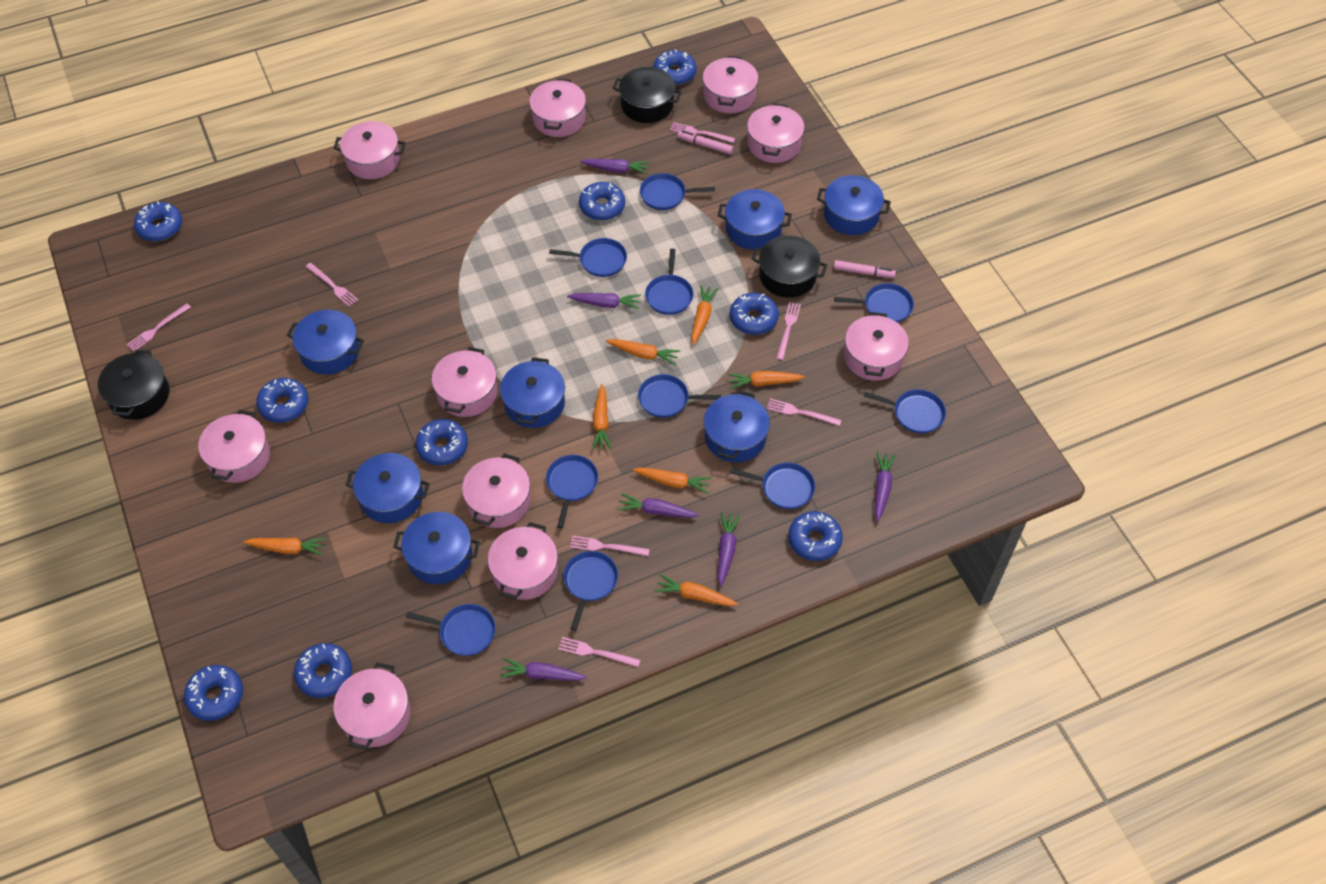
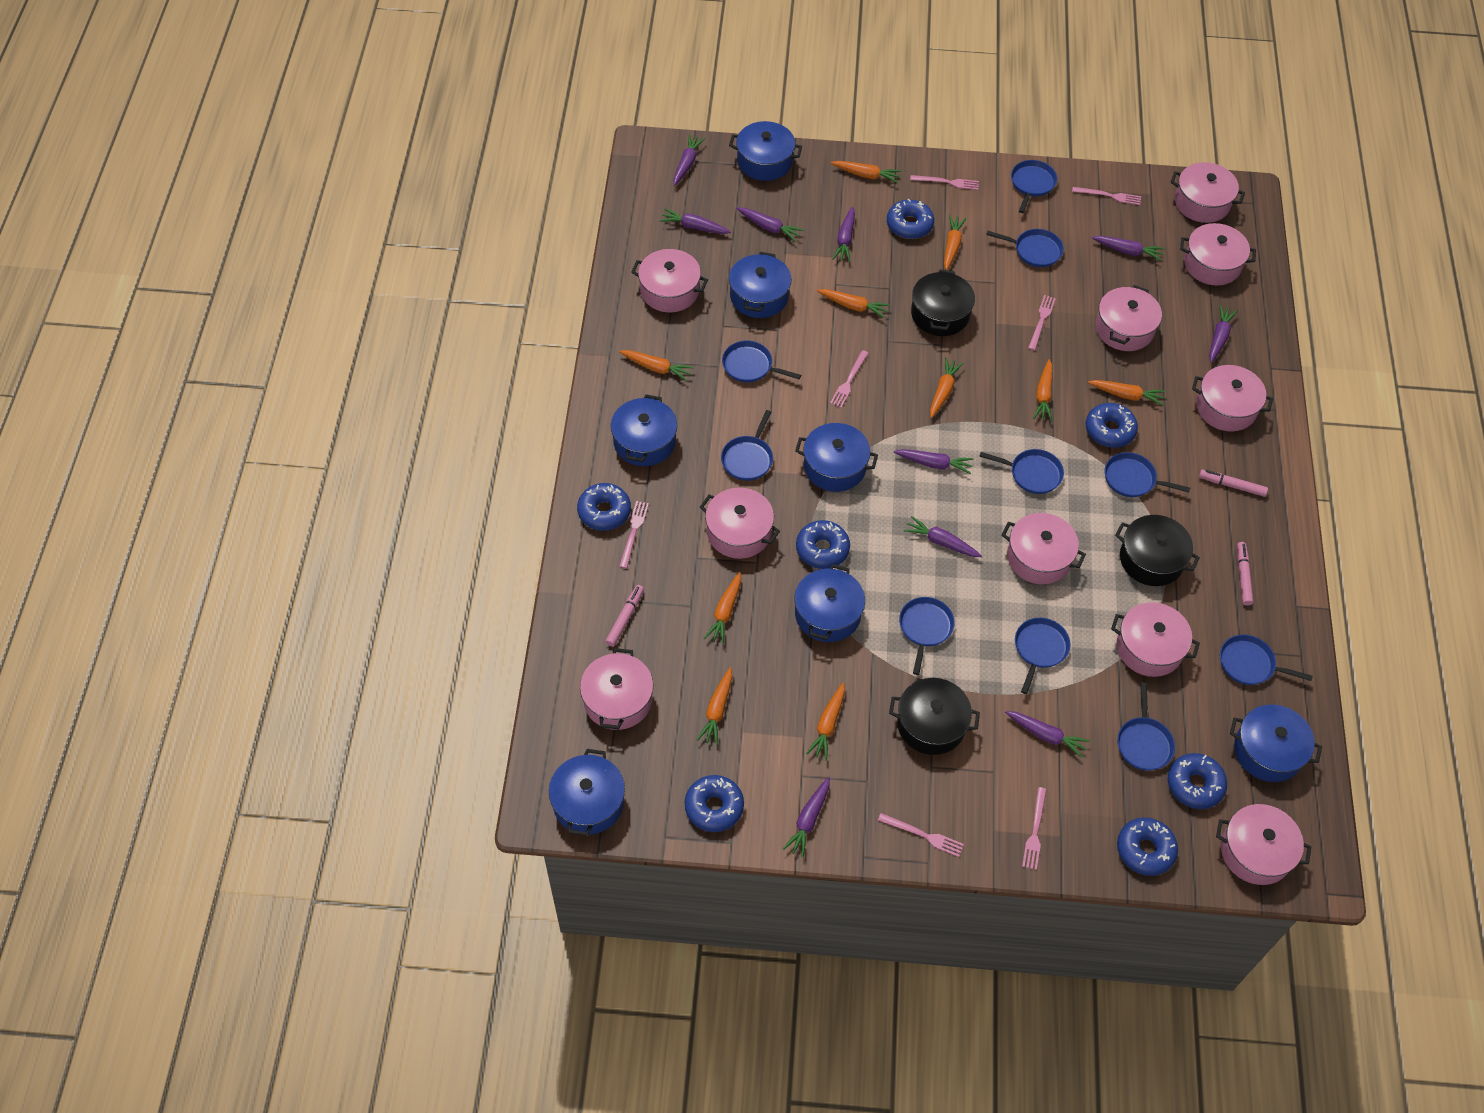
blue donut: [134,201,182,241] [184,665,243,721] [256,378,308,423] [294,643,352,698] [416,419,468,466] [579,182,625,221] [653,49,697,85] [730,293,779,335] [788,511,843,561] = 9 -> [577,483,631,531] [685,775,744,832] [796,520,850,569] [887,199,934,239] [1086,403,1138,448] [1117,818,1178,876] [1168,753,1227,809] = 7
orange carrot: [243,538,326,556] [592,384,611,450] [606,339,680,365] [633,467,712,494] [655,574,738,606] [691,285,718,345] [728,371,805,389] = 7 -> [619,350,693,381] [697,667,732,745] [704,572,741,644] [806,683,845,760] [817,289,890,318] [831,161,901,183] [930,357,963,418] [944,215,967,270] [1033,359,1053,422] [1088,380,1166,406] = 10
pink marker: [678,130,733,154] [834,260,896,278] = 2 -> [605,585,644,647] [1199,469,1268,497] [1237,542,1254,606] = 3
purple carrot: [500,658,587,681] [567,293,641,309] [580,159,650,174] [618,493,699,518] [718,512,741,586] [875,451,896,521] = 6 -> [660,209,731,234] [673,134,705,186] [736,207,804,242] [783,777,830,858] [832,207,855,262] [894,449,973,474] [904,516,982,557] [1005,711,1090,758] [1092,236,1165,261] [1209,305,1238,363] = 10

